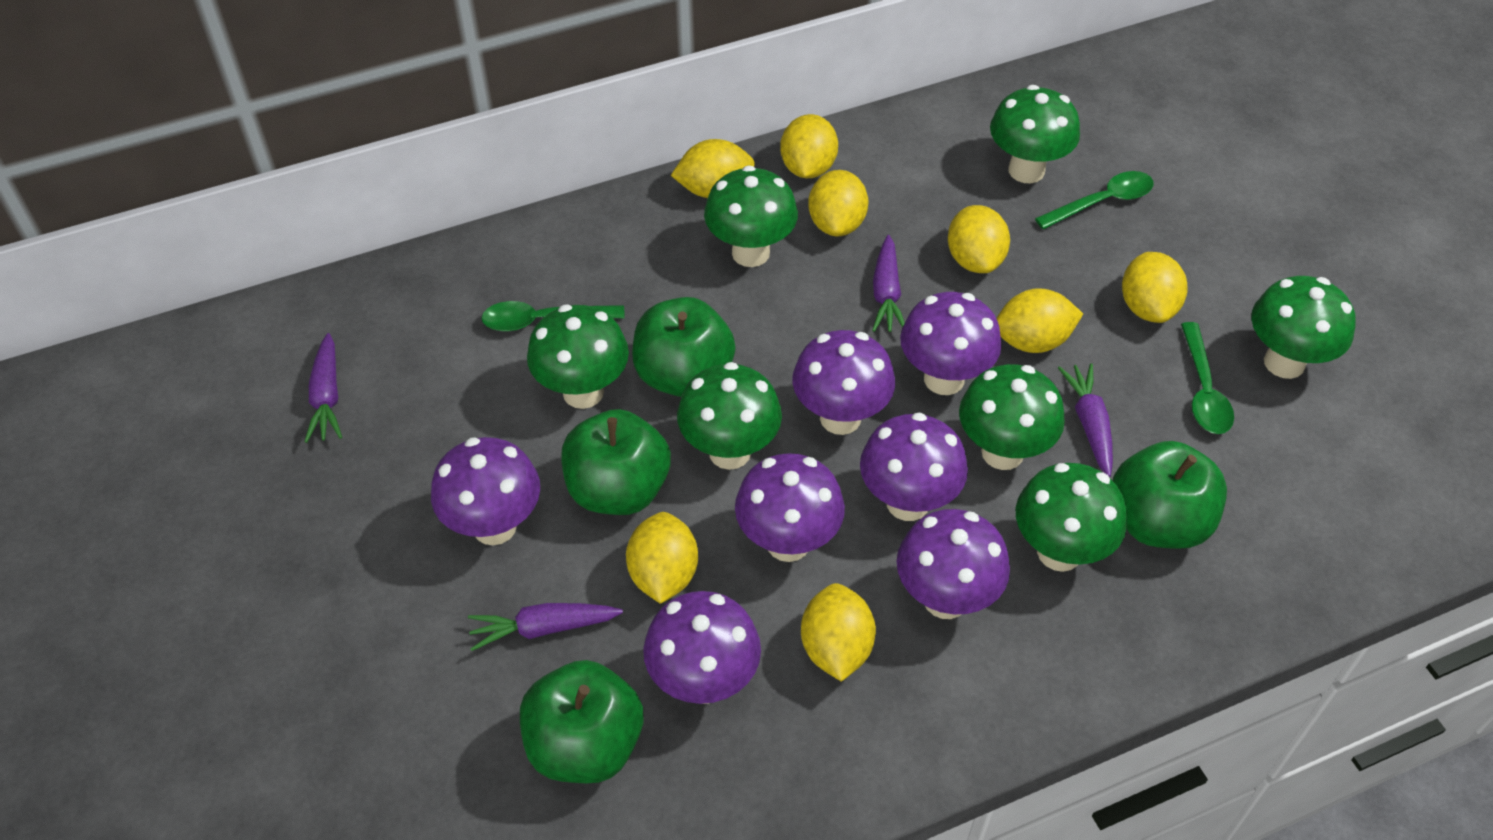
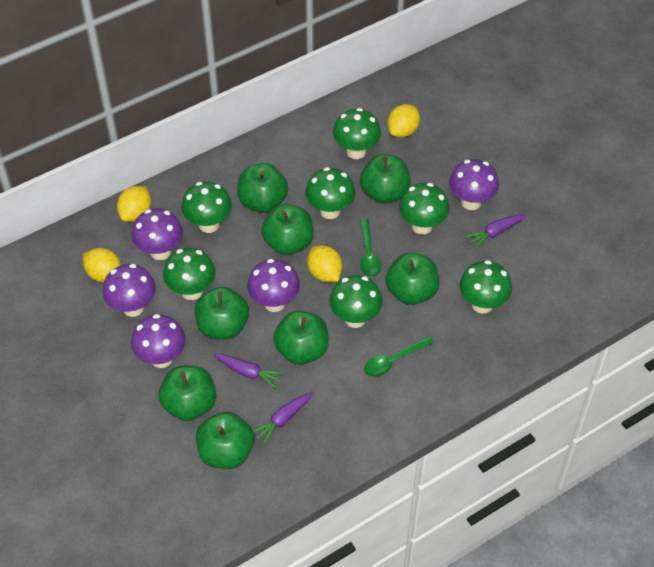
green apple: [520,660,643,784] [561,409,671,515] [632,297,736,397] [1112,441,1227,549] = 4 -> [159,366,216,421] [194,287,249,340] [196,412,254,469] [237,163,288,213] [261,205,314,255] [273,311,329,365] [360,154,411,204] [385,253,439,305] = 8
green spoon: [481,301,625,331] [1035,171,1154,229] [1181,322,1234,434] = 3 -> [360,218,381,277] [364,336,434,377] = 2
purple carrot: [304,333,342,443] [468,603,623,651] [872,235,905,332] [1058,363,1113,477] = 4 -> [214,354,284,389] [253,392,313,445] [465,214,526,249] = 3
purple mushroom: [431,437,540,545] [643,591,761,704] [735,453,845,562] [792,330,895,435] [860,412,968,521] [897,509,1010,619] [900,292,1002,395] = 7 -> [103,264,156,317] [131,314,185,368] [132,208,183,260] [247,259,300,312] [449,159,499,210] = 5
yellow lemon: [626,512,698,604] [671,139,755,198] [780,114,838,178] [801,583,876,682] [808,170,869,237] [948,205,1010,273] [996,288,1083,353] [1122,252,1188,323] = 8 -> [83,248,121,283] [117,186,151,222] [307,245,343,282] [387,104,420,138] = 4

